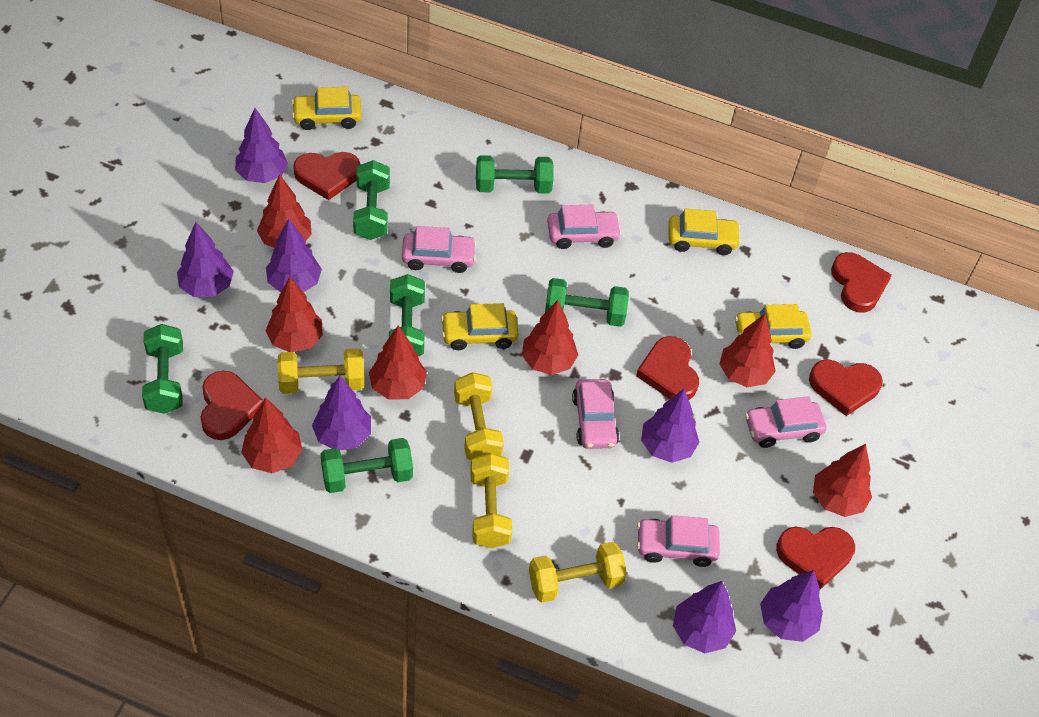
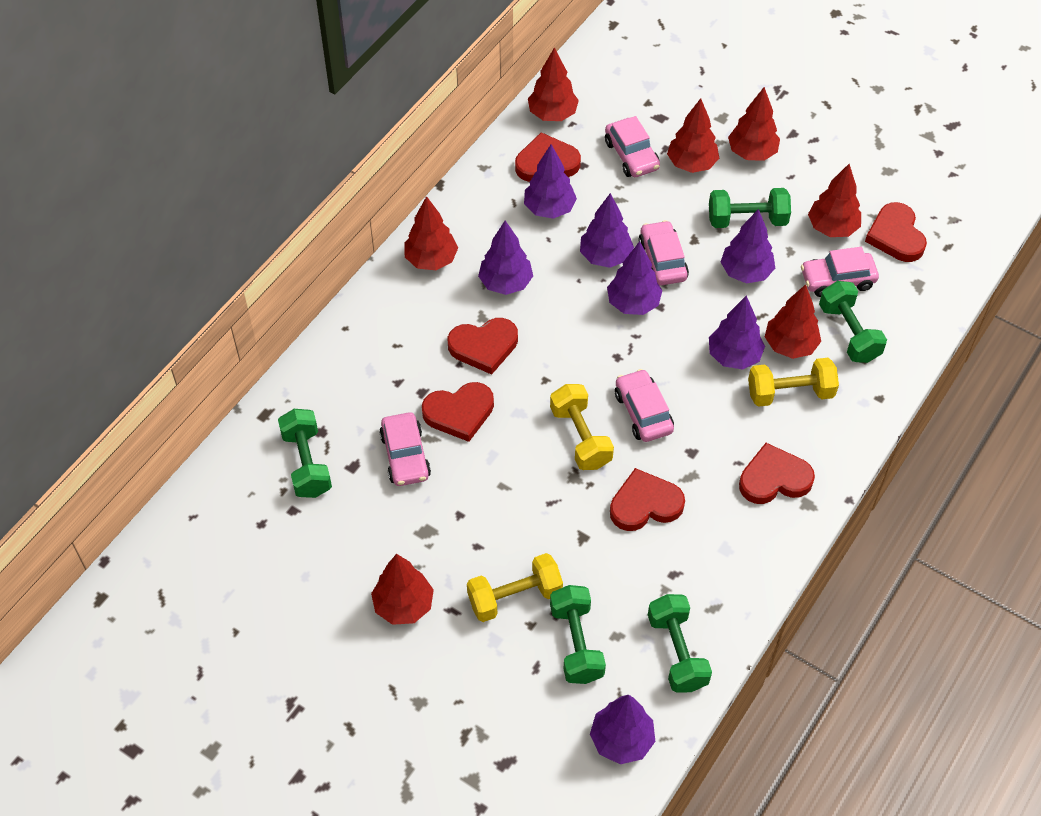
green dumbbell: [142,324,183,414] [321,438,413,493] [353,160,390,240] [389,274,425,356] [476,155,553,194] [545,278,629,327] = 6 -> [278,409,332,498] [550,585,606,684] [648,594,712,692] [709,188,791,228] [819,281,887,363] = 5
yellow car: [292,87,362,130] [441,303,519,350] [668,208,741,255] [735,304,812,349] = 4 -> none = 0
yellow dumbbell: [278,348,364,394] [454,372,504,460] [470,453,512,548] [529,542,627,603] = 4 -> [467,553,563,622] [550,384,614,470] [748,358,839,407] = 3

